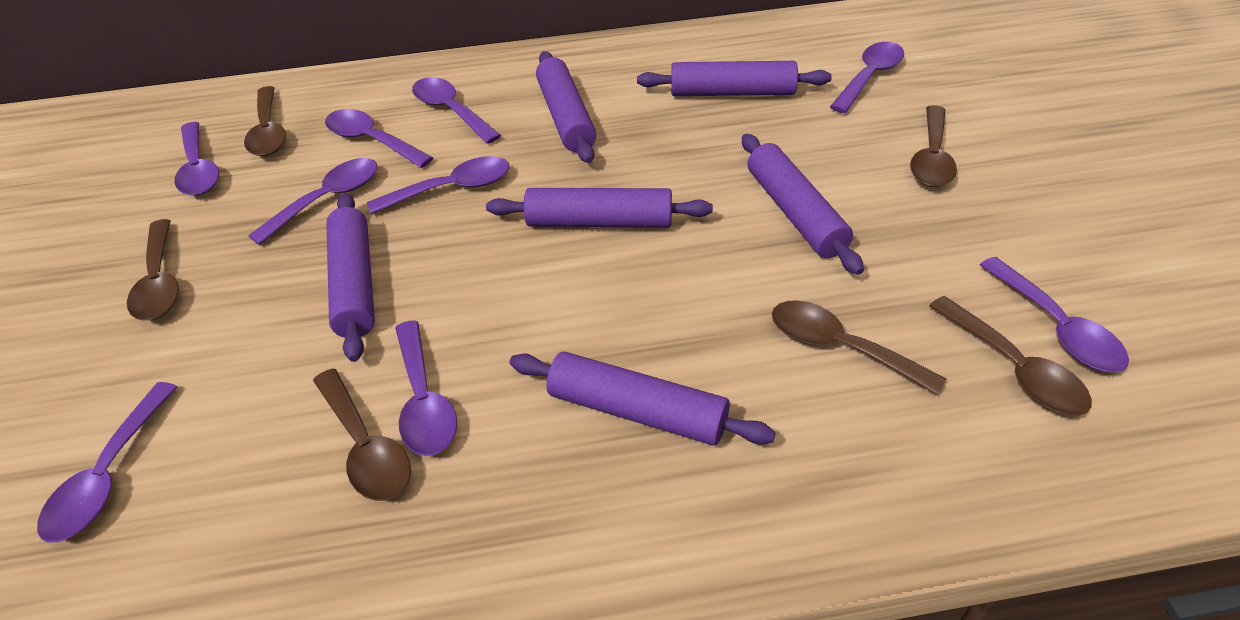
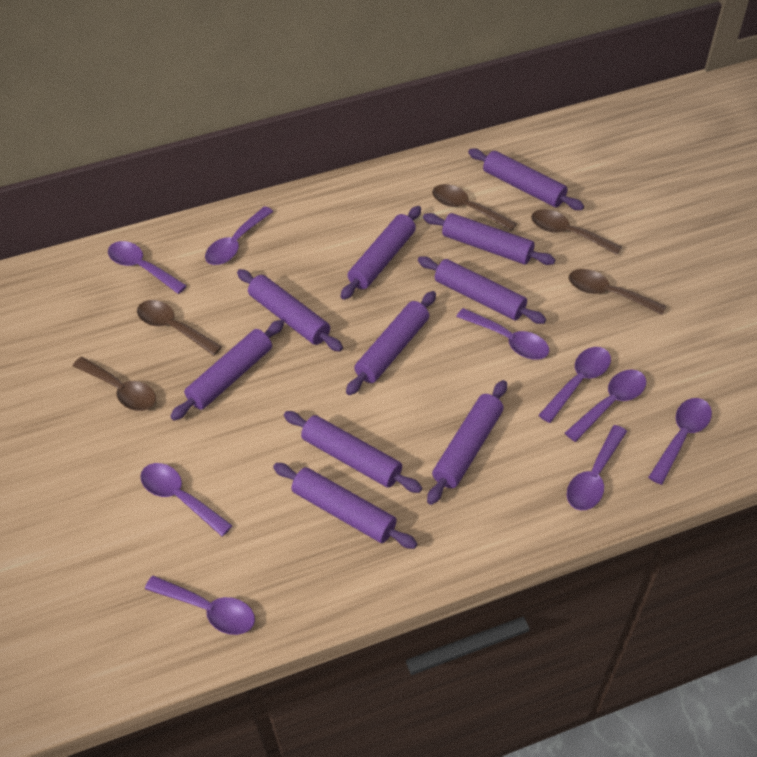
brown spoon: [127,219,179,321] [244,86,286,156] [313,369,411,501] [772,300,947,396] [910,105,957,187] [929,296,1092,416] = 6 -> [73,357,156,411] [137,300,222,356] [432,184,517,231] [531,209,622,255] [569,269,666,315] = 5
purple rolling pin: [326,193,375,362] [486,188,713,228] [510,351,776,445] [536,51,596,163] [637,61,832,96] [742,134,864,275] = 6 -> [170,320,284,420] [237,269,343,352] [273,463,417,549] [284,411,422,493] [341,206,421,300] [346,291,436,395] [418,256,546,324] [423,213,555,265] [427,380,507,505] [468,148,584,210] = 10

